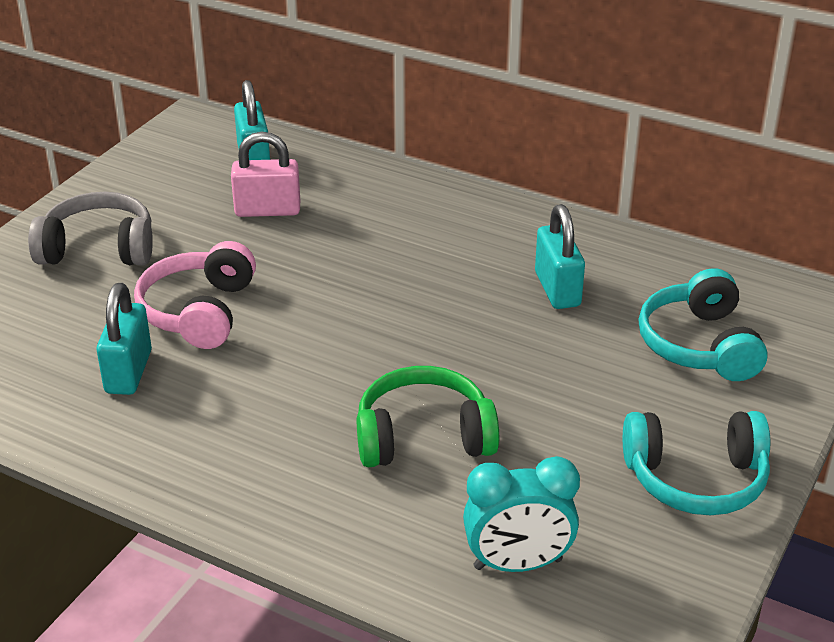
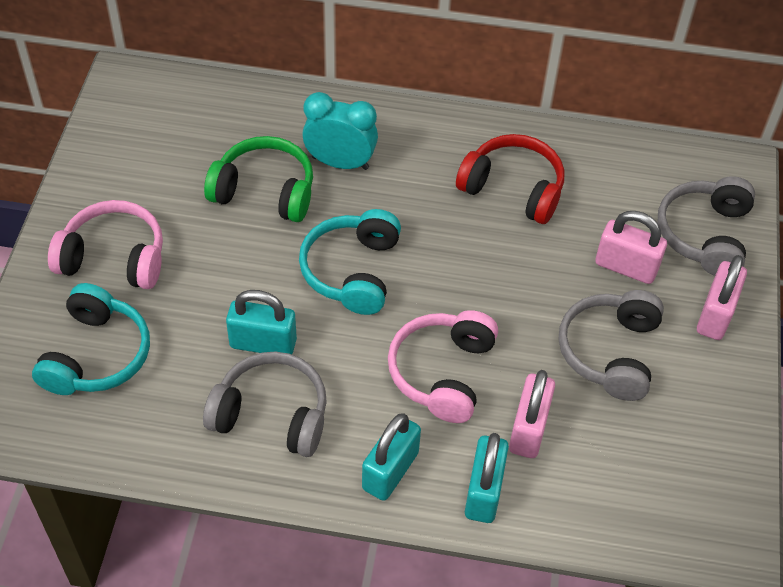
grey headphones: [28,192,153,266] = 1 -> [203,352,327,457] [559,290,664,401] [658,176,755,276] = 3
pink headphones: [134,241,256,349] = 1 -> [48,200,163,289] [388,310,498,423] = 2
pink padlock: [231,132,300,217] = 1 -> [509,370,555,458] [595,211,667,284] [697,255,747,340] = 3
red headphones: none = 0 -> [456,134,564,224] = 1

